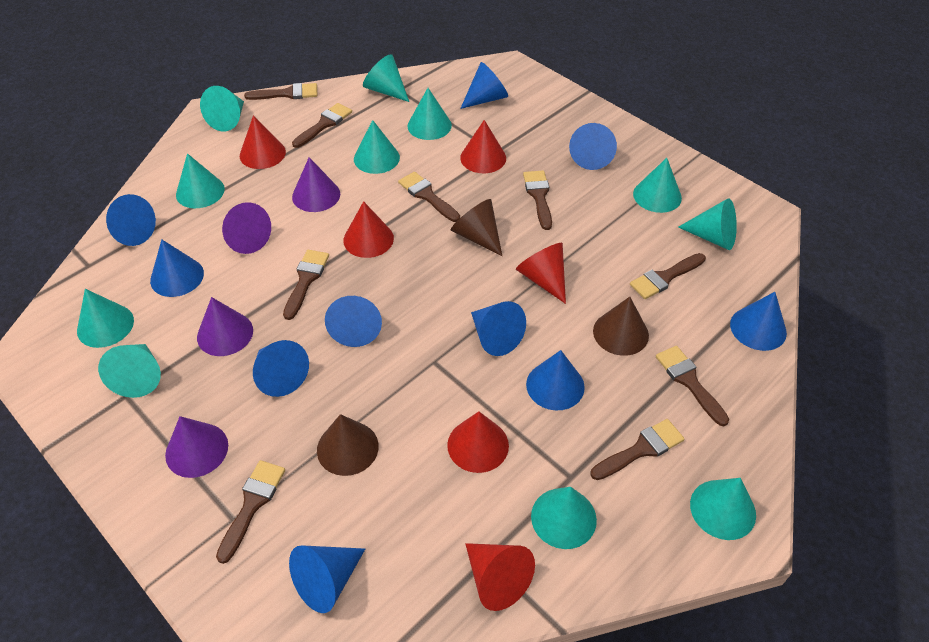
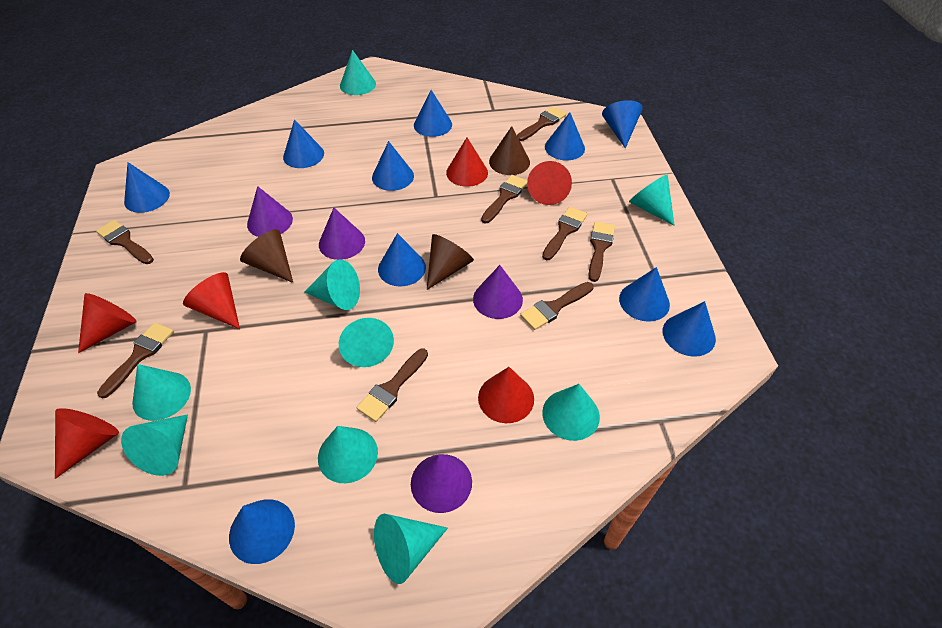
brown brush: [216,460,285,564] [244,83,317,100] [283,250,329,320] [292,103,352,148] [398,172,460,222] [523,170,552,230] [590,419,685,480] [630,253,706,299] [656,346,729,426] = 9 -> [96,220,154,264] [97,323,174,399] [357,348,428,422] [481,175,527,223] [517,106,567,141] [520,282,594,330] [542,207,587,260] [588,222,615,282] = 8
turquoise cone: [77,289,134,348] [98,344,161,398] [176,153,225,208] [200,86,244,132] [354,120,400,174] [363,54,409,102] [407,88,452,140] [531,487,597,549] [633,158,682,213] [678,199,737,250] [690,478,756,540] = 11 -> [121,414,188,476] [132,364,191,421] [305,259,360,310] [318,426,378,483] [339,318,394,367] [340,50,376,95] [374,514,448,584] [542,384,600,441] [629,174,675,226] = 9

